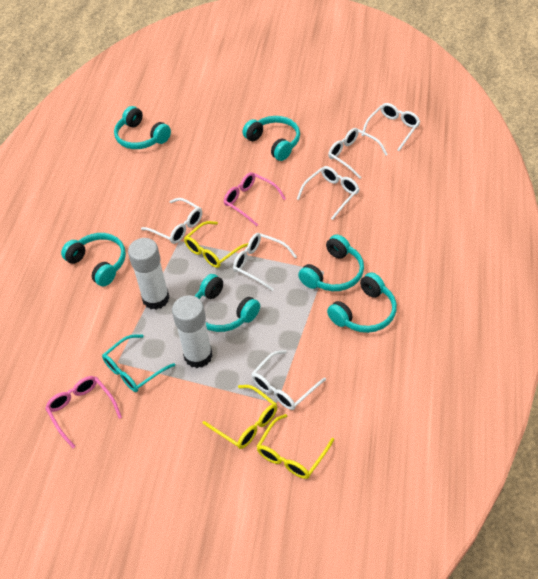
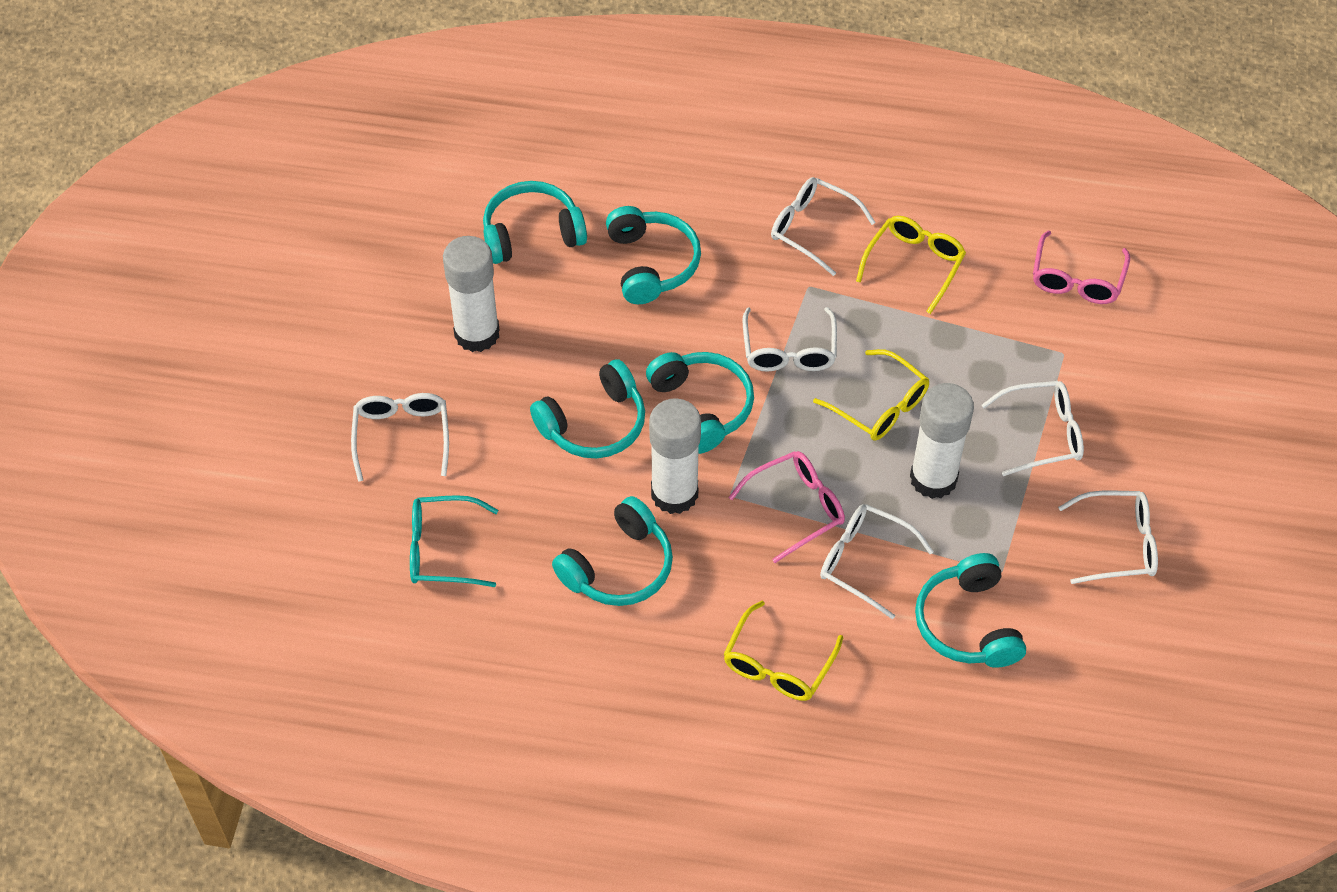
white glue stick: [128,238,170,310] [172,295,213,368] = 2 -> [443,236,500,352] [649,398,701,514] [910,383,974,499] = 3

